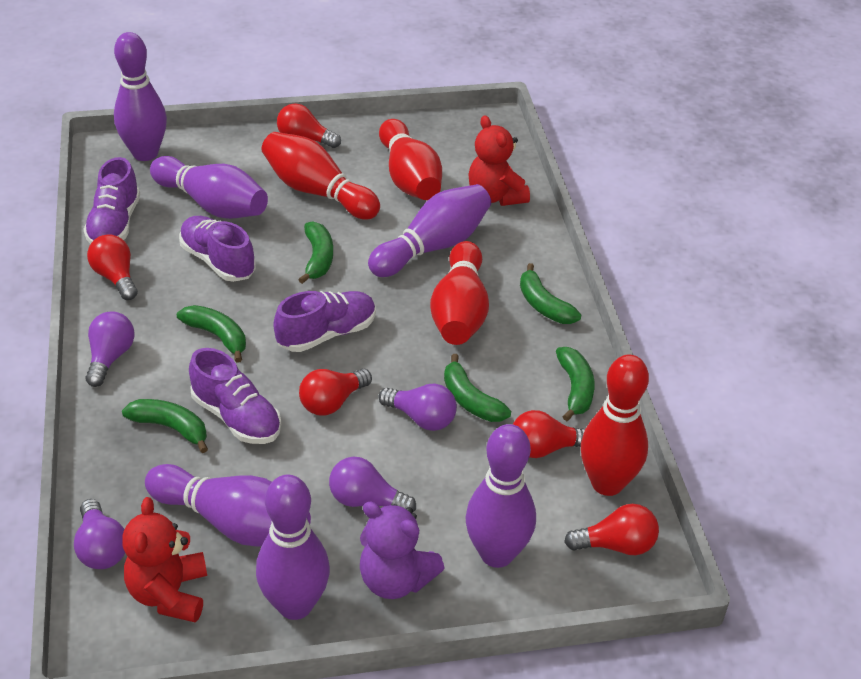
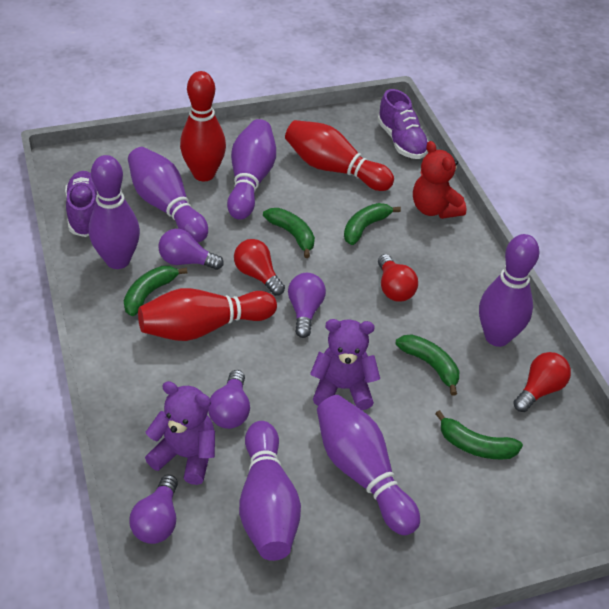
green banana: [122,399,208,453] [177,305,246,363] [298,221,333,284] [444,354,511,422] [520,263,581,324] [556,347,595,421] = 6 -> [124,266,187,316] [263,208,315,258] [344,203,401,245] [396,334,459,396] [435,410,523,460] = 5
purple shoe: [83,157,140,244] [179,216,256,282] [189,348,281,444] [273,291,376,352] = 4 -> [65,171,97,237] [377,89,429,159] = 2
purple teddy bear: [360,502,444,599] = 1 -> [145,381,215,485] [310,319,380,410] = 2
red bowling pin: [261,132,380,220] [379,119,442,200] [430,241,489,345] [581,354,649,496] = 4 -> [138,288,277,341] [180,71,226,181] [285,120,394,191] = 3
red light bulb: [87,234,138,300] [277,104,341,148] [299,369,372,416] [513,410,585,458] [564,504,659,555] = 5 -> [234,239,285,296] [378,254,418,302] [513,352,571,412] = 3
red teddy bear: [122,497,207,622] [468,115,530,206] = 2 -> [413,141,466,219] = 1

